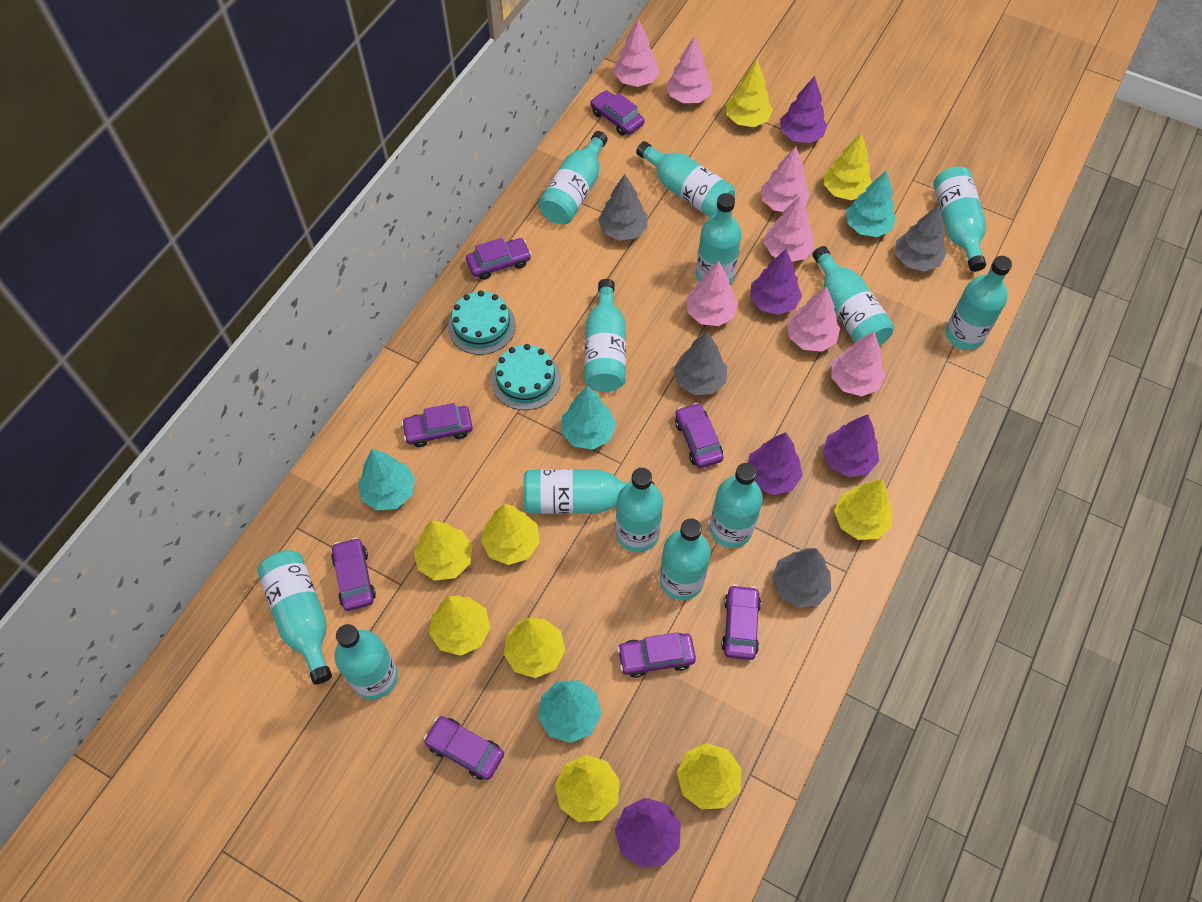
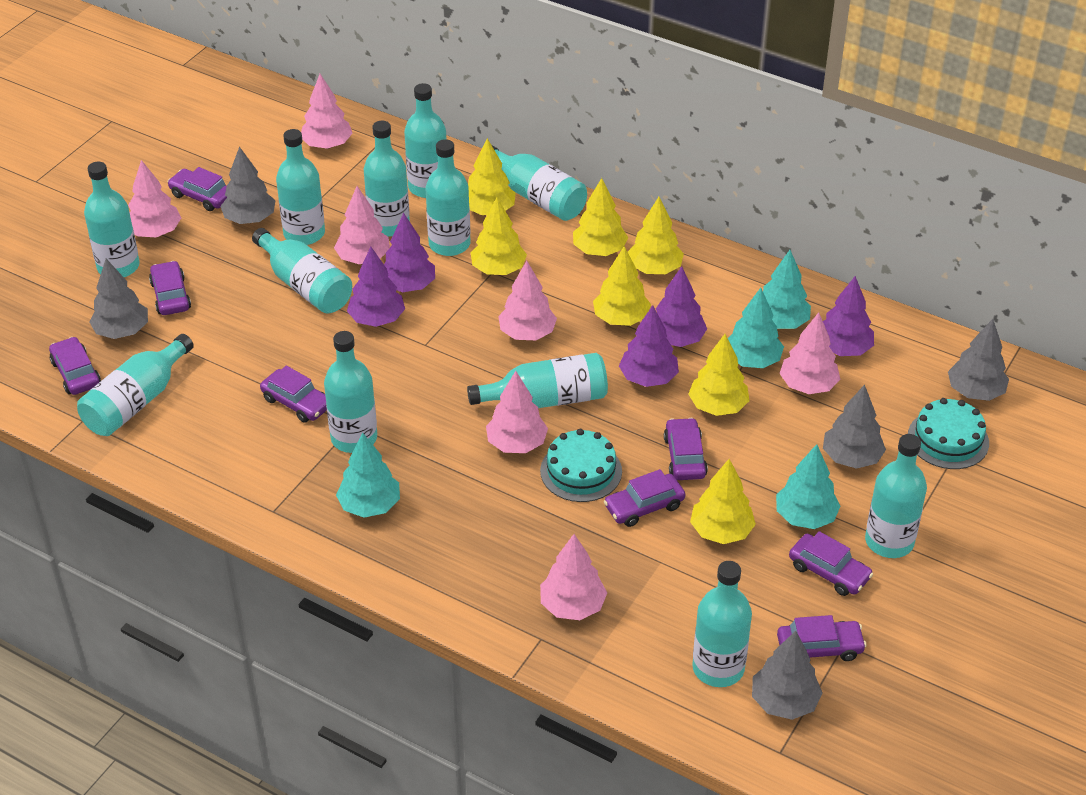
grey tree: [598,174,647,241] [673,331,727,395] [772,548,831,608] [896,205,946,272] = 4 -> [89,259,148,339] [220,147,276,224] [752,631,822,720] [823,384,886,469] [948,319,1009,401] = 5
turquoise bottle: [257,550,332,684] [334,624,398,700] [523,469,654,514] [538,131,608,224] [584,279,626,392] [616,468,663,552] [636,141,735,217] [660,518,711,600] [696,193,742,284] [710,463,763,548] [812,246,894,346] [933,167,986,272] [946,256,1012,350] = 13 -> [77,334,194,436] [84,162,140,277] [252,228,352,314] [276,129,325,245] [324,331,377,453] [364,121,410,237] [404,83,446,198] [426,139,471,256] [467,353,608,408] [492,145,587,221] [692,561,752,687] [865,434,927,558] = 12
yellow tree: [413,520,473,581] [429,595,490,656] [481,504,540,565] [504,617,565,678] [555,755,620,822] [677,743,742,809] [726,60,773,127] [824,133,872,200] [834,479,892,540] = 9 -> [468,138,516,215] [471,197,527,275] [573,178,628,256] [593,246,651,326] [628,197,684,274] [688,334,749,416] [690,459,756,544] = 7

